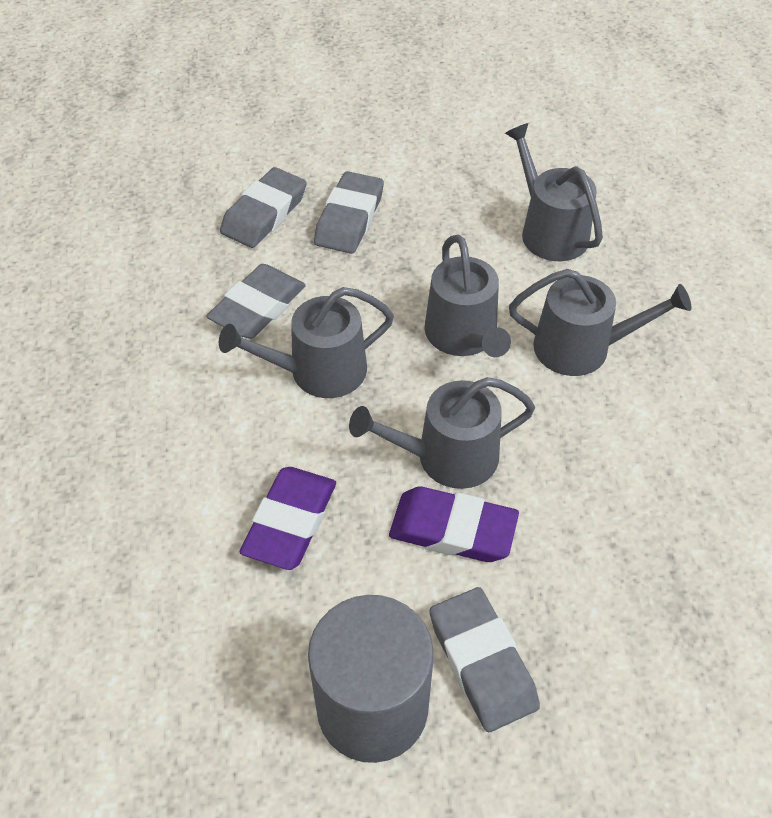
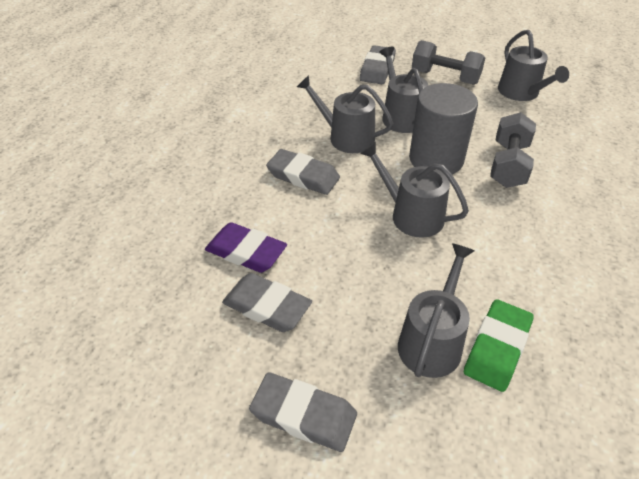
green eraser: none = 0 -> [464,299,534,392] = 1
grey dumbbell: none = 0 -> [412,40,485,85] [490,112,536,188] = 2
purple eraser: [240,467,336,570] [389,486,519,562] = 2 -> [205,222,287,273] = 1

